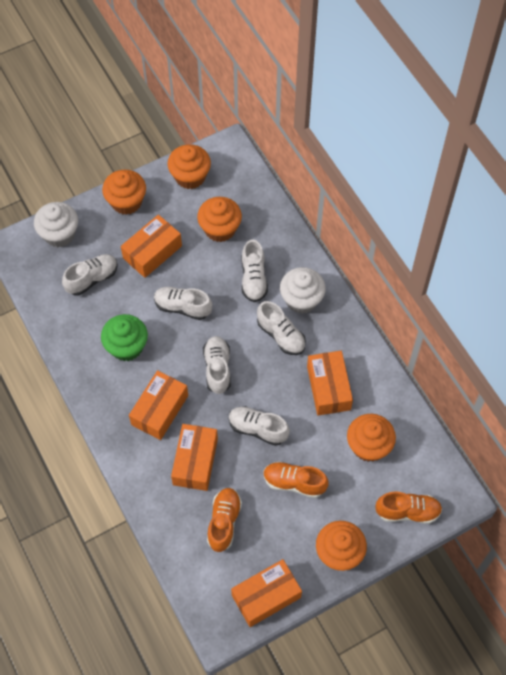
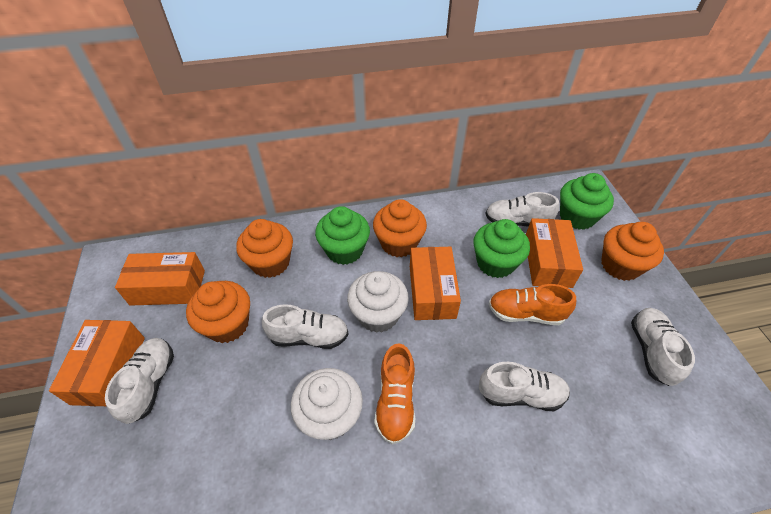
green cupcake: [101,314,148,361] = 1 -> [315,206,370,265] [473,219,530,278] [560,173,614,230] = 3
orange box: [121,215,182,278] [129,370,188,440] [171,424,218,491] [231,559,302,627] [307,351,353,415] = 5 -> [49,320,145,406] [115,252,205,306] [410,247,461,320] [526,218,583,288] = 4
orange cupcake: [102,170,146,215] [167,144,211,189] [197,197,242,242] [316,521,367,571] [347,414,396,462] = 5 -> [186,281,250,343] [236,219,293,278] [373,199,427,257] [601,222,664,281] = 4
orange shoe: [207,488,242,552] [264,461,329,498] [375,491,442,524] = 3 -> [374,343,415,444] [489,284,576,325] = 2
white shoe: [62,254,118,296] [154,287,212,320] [203,336,231,394] [229,406,290,446] [242,239,268,302] [257,301,306,355] = 6 -> [105,338,174,424] [262,304,348,349] [479,362,570,411] [485,192,559,227] [631,308,695,386] = 5

